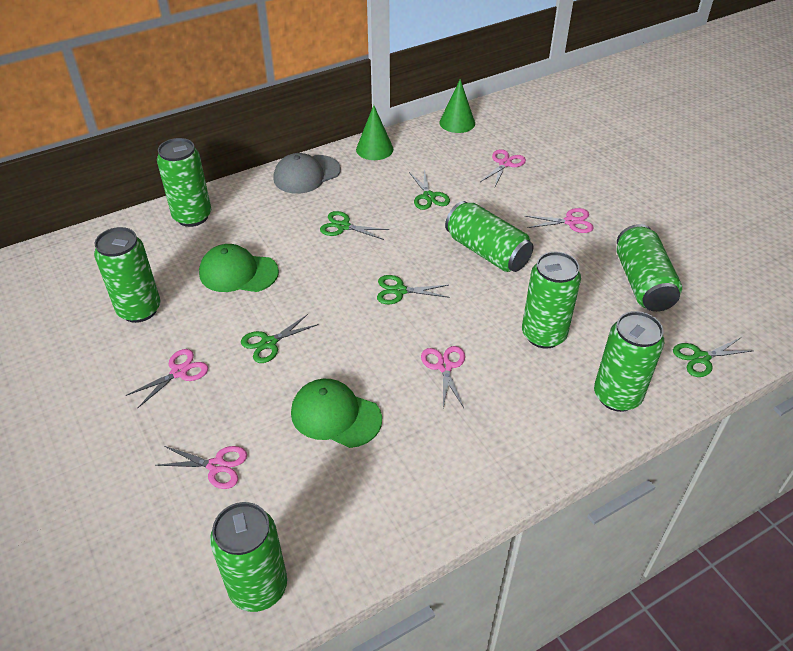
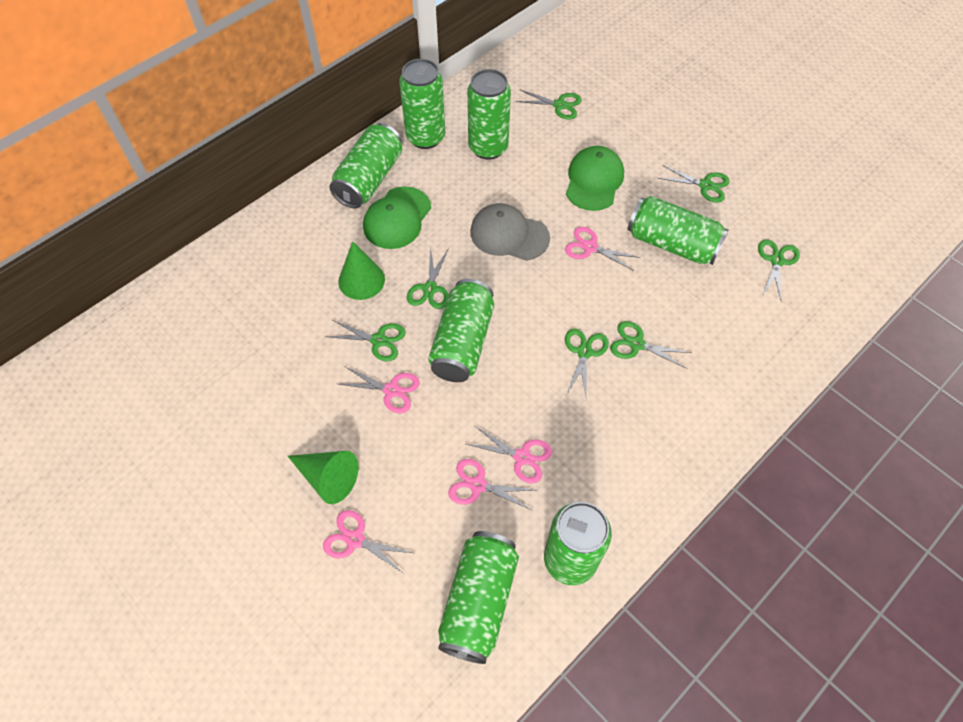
green scissors: [241,314,319,363] [320,211,389,240] [377,275,449,304] [409,170,450,210] [673,338,751,377] = 5 -> [325,320,406,361] [407,247,449,309] [515,90,582,119] [565,329,609,401] [610,321,692,369] [658,165,730,203] [758,239,800,303] = 7

